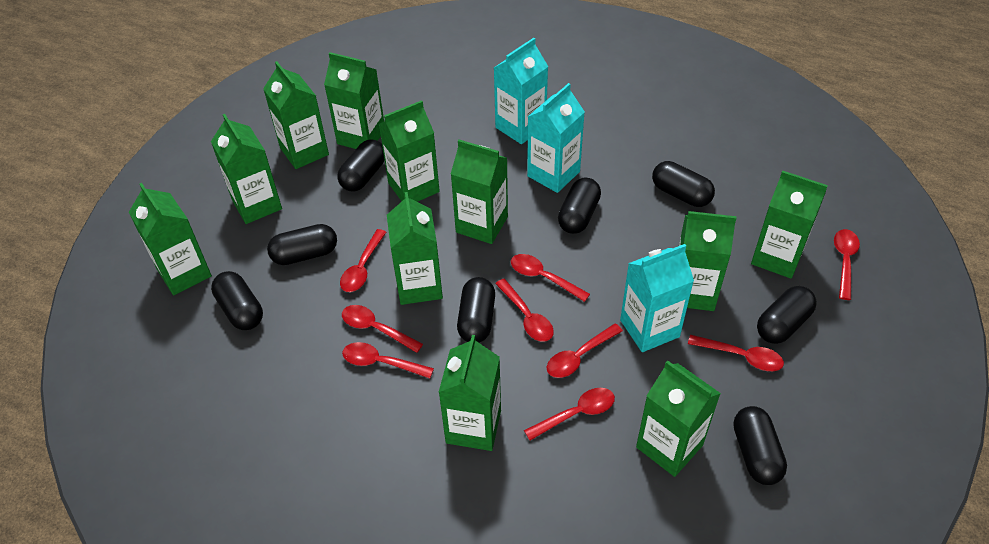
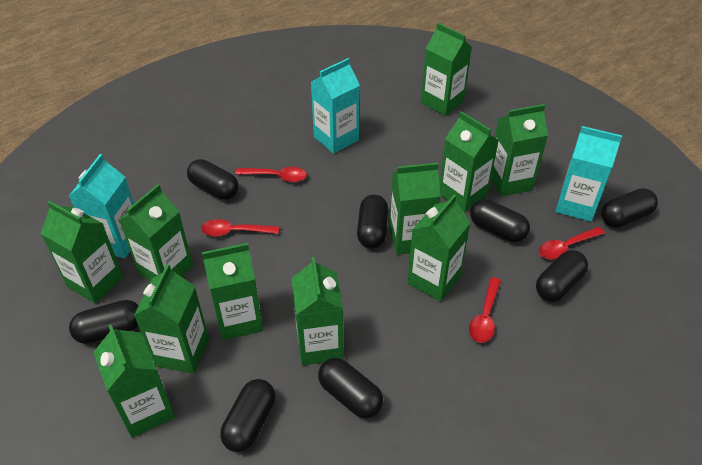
red spoon: [340,229,386,292] [342,305,423,353] [342,342,434,378] [495,279,554,342] [511,254,590,302] [524,388,615,440] [547,324,623,378] [688,335,784,371] [834,229,860,300] = 9 -> [201,219,279,236] [235,167,307,182] [469,277,501,343] [539,227,605,260] = 4

